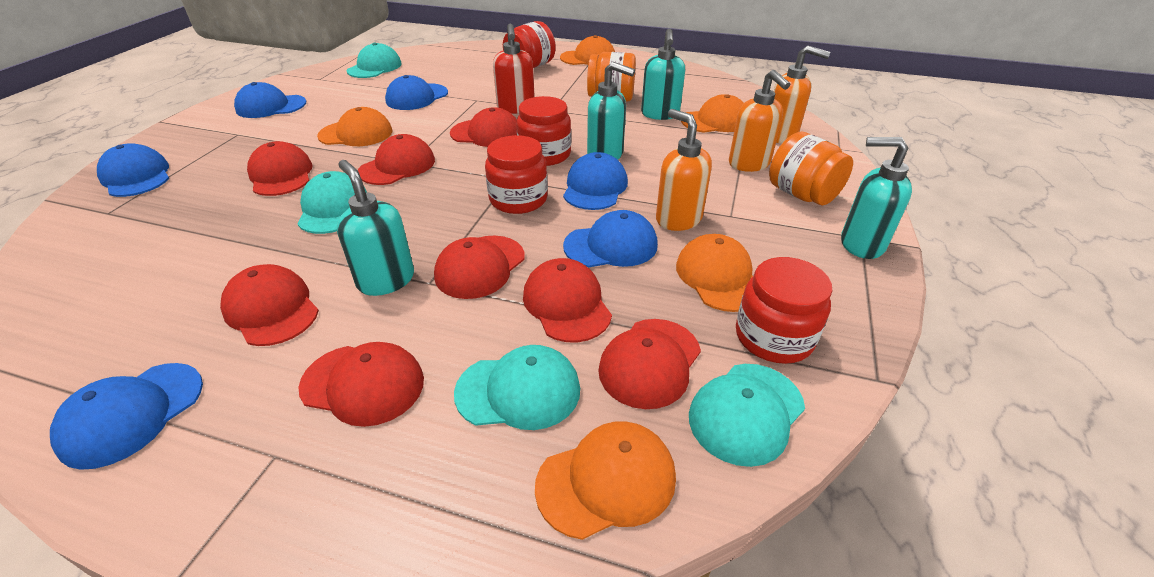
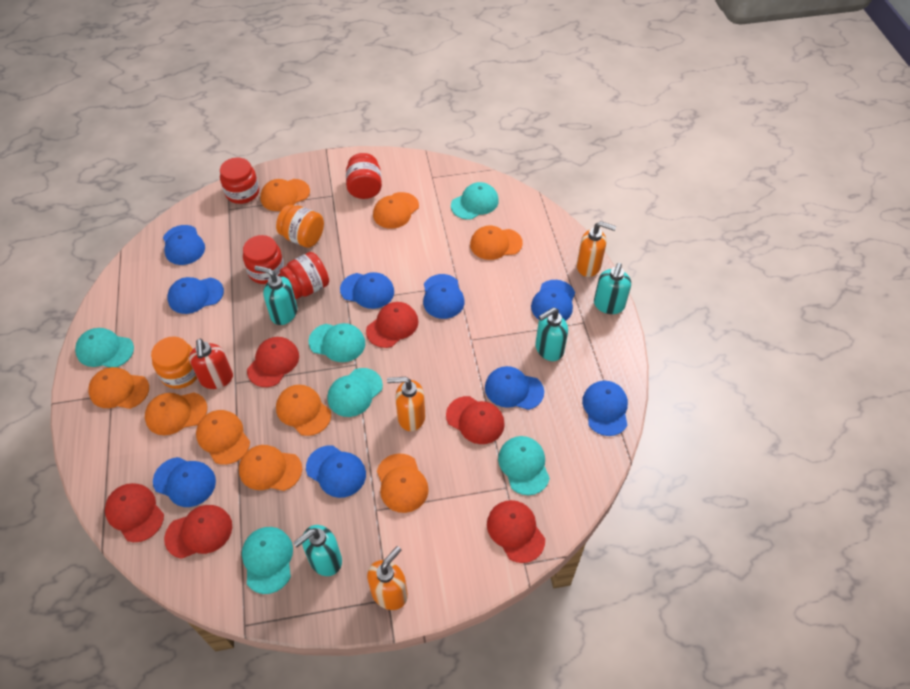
blue cap: [50,363,203,470] [97,143,169,197] [234,82,306,118] [385,75,448,110] [563,152,628,210] [563,210,658,268] = 6 -> [153,457,216,507] [163,225,205,265] [167,277,224,314] [306,445,366,498] [340,272,394,309] [423,274,464,319] [485,366,544,410] [531,280,575,321] [582,381,628,436] = 9
orange cap: [317,107,392,146] [535,422,676,540] [560,35,615,65] [676,234,753,312] [681,94,744,133] = 5 -> [88,367,149,409] [145,393,207,435] [196,410,250,465] [239,445,302,491] [260,179,310,211] [276,385,331,436] [373,192,419,229] [377,453,429,513] [470,226,523,260] = 9
red cap: [220,264,319,346] [247,141,313,196] [298,342,424,427] [358,134,435,185] [434,236,525,299] [450,107,517,147] [523,258,612,342] [598,319,701,409] = 8 -> [105,483,164,542] [164,505,232,559] [247,337,299,387] [366,302,419,348] [446,396,505,444] [487,500,545,563] = 6
turquoise cap: [297,171,367,234] [347,43,402,78] [454,345,580,430] [689,364,805,467] = 4 -> [75,328,134,367] [242,527,293,594] [309,323,365,362] [327,368,383,417] [451,182,499,220] [498,436,550,495] = 6

